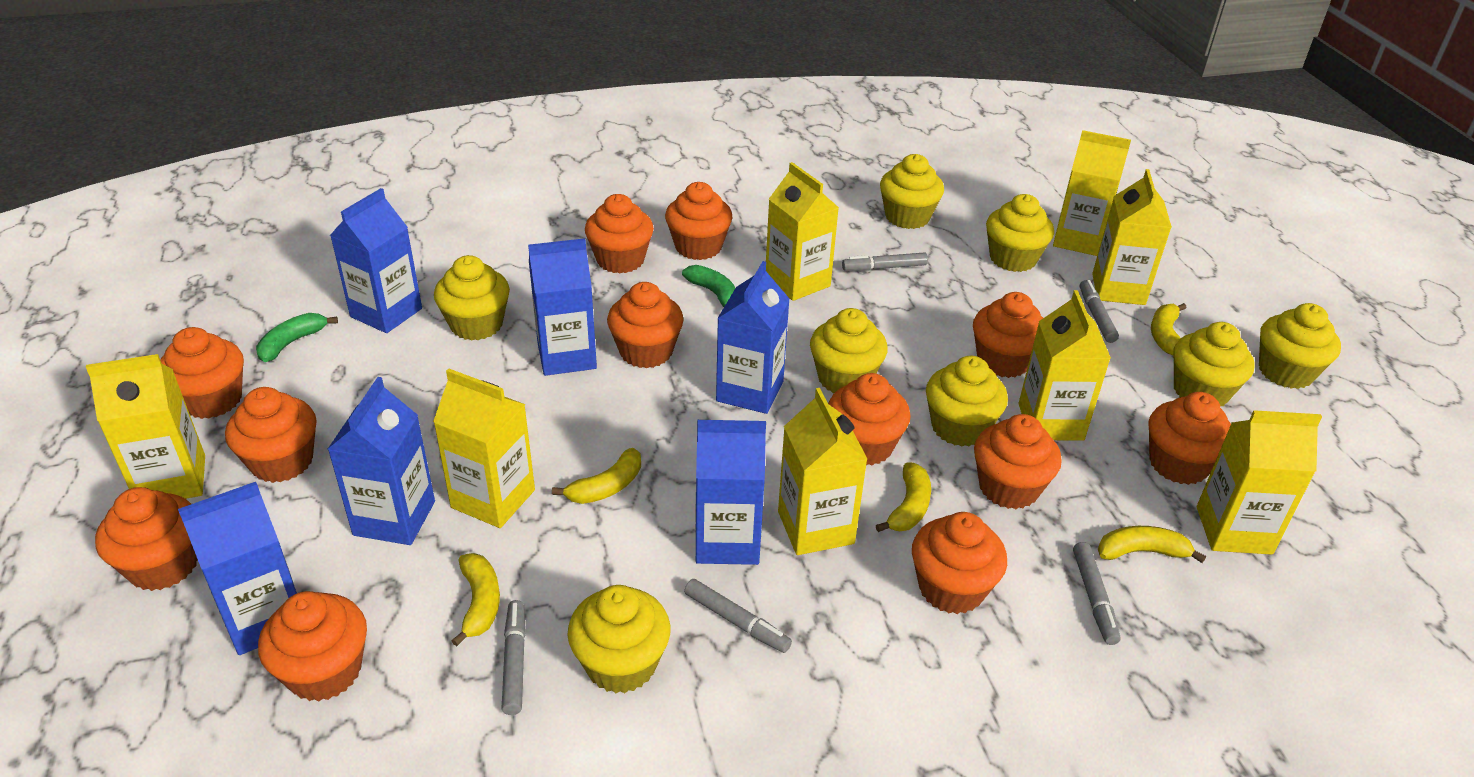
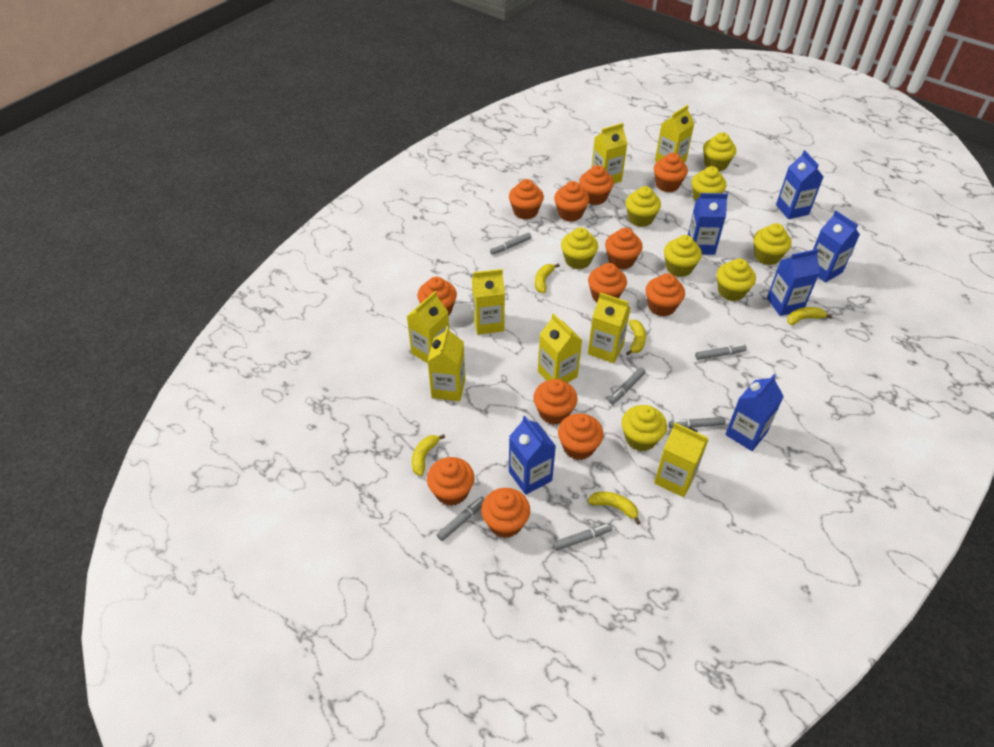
green banana: [256,313,338,362] [682,265,735,307] = 2 -> none = 0
grey marker: [501,600,526,715] [684,579,792,653] [842,253,928,271] [1073,542,1121,645] [1080,280,1119,343] = 5 -> [437,497,485,541] [490,233,531,255] [553,523,612,551] [608,367,645,404] [669,417,726,429] [695,344,747,360] = 6

